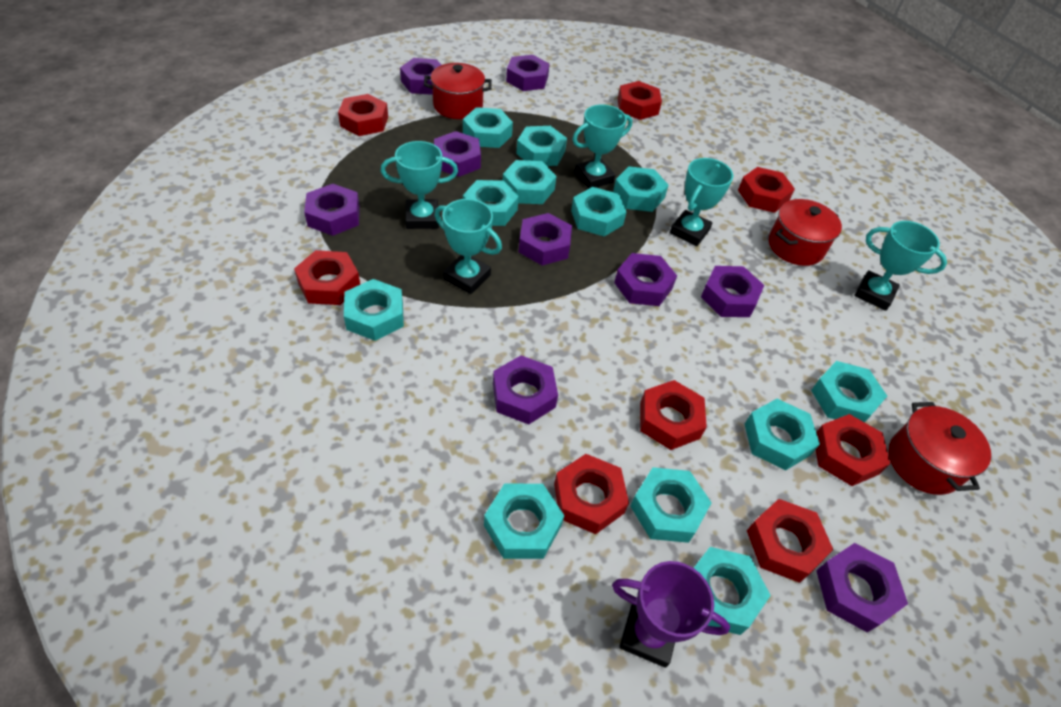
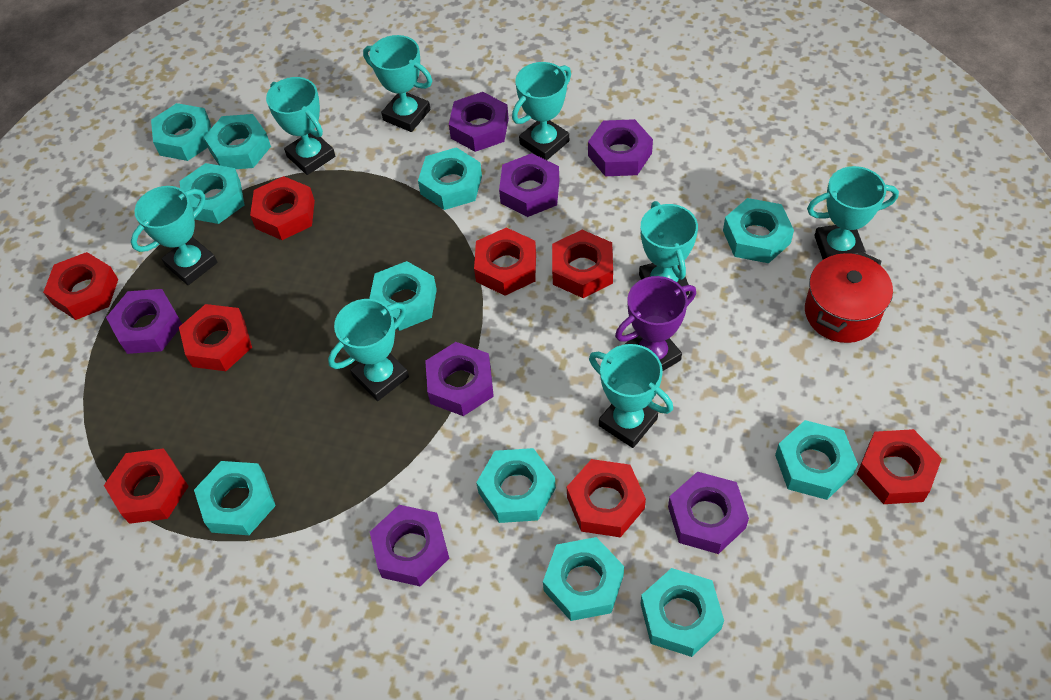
purple nut: [304,184,360,236] [400,58,441,95] [434,131,481,177] [493,355,558,425] [506,55,550,91] [519,213,572,265] [614,253,677,306] [701,266,764,317] [816,543,908,632] = 9 -> [106,289,182,354] [370,505,449,586] [425,342,494,416] [449,92,509,152] [499,153,559,217] [588,119,653,176] [668,472,749,554] = 7
red pot: [424,63,492,119] [769,199,842,266] [888,402,991,495] = 3 -> [805,251,893,343] = 1
turquoise nut: [344,279,404,341] [463,107,513,148] [463,180,519,226] [484,483,564,559] [503,160,556,204] [516,126,567,166] [571,187,626,236] [613,166,669,212] [630,467,712,543] [694,547,771,635] [745,399,820,470] [811,361,887,422] = 12 -> [151,103,211,161] [179,163,244,224] [194,461,276,535] [204,114,271,169] [369,261,437,331] [418,147,482,210] [476,448,556,523] [543,537,624,621] [640,568,724,657] [723,198,794,263] [775,420,858,500] = 11
turquoise trophy: [381,141,458,229] [434,199,502,294] [572,104,632,189] [670,158,734,246] [854,221,947,311] = 5 -> [131,186,217,285] [266,77,335,175] [328,299,409,401] [363,35,432,132] [512,62,571,160] [589,344,673,448] [639,201,698,295] [807,166,899,260] = 8

